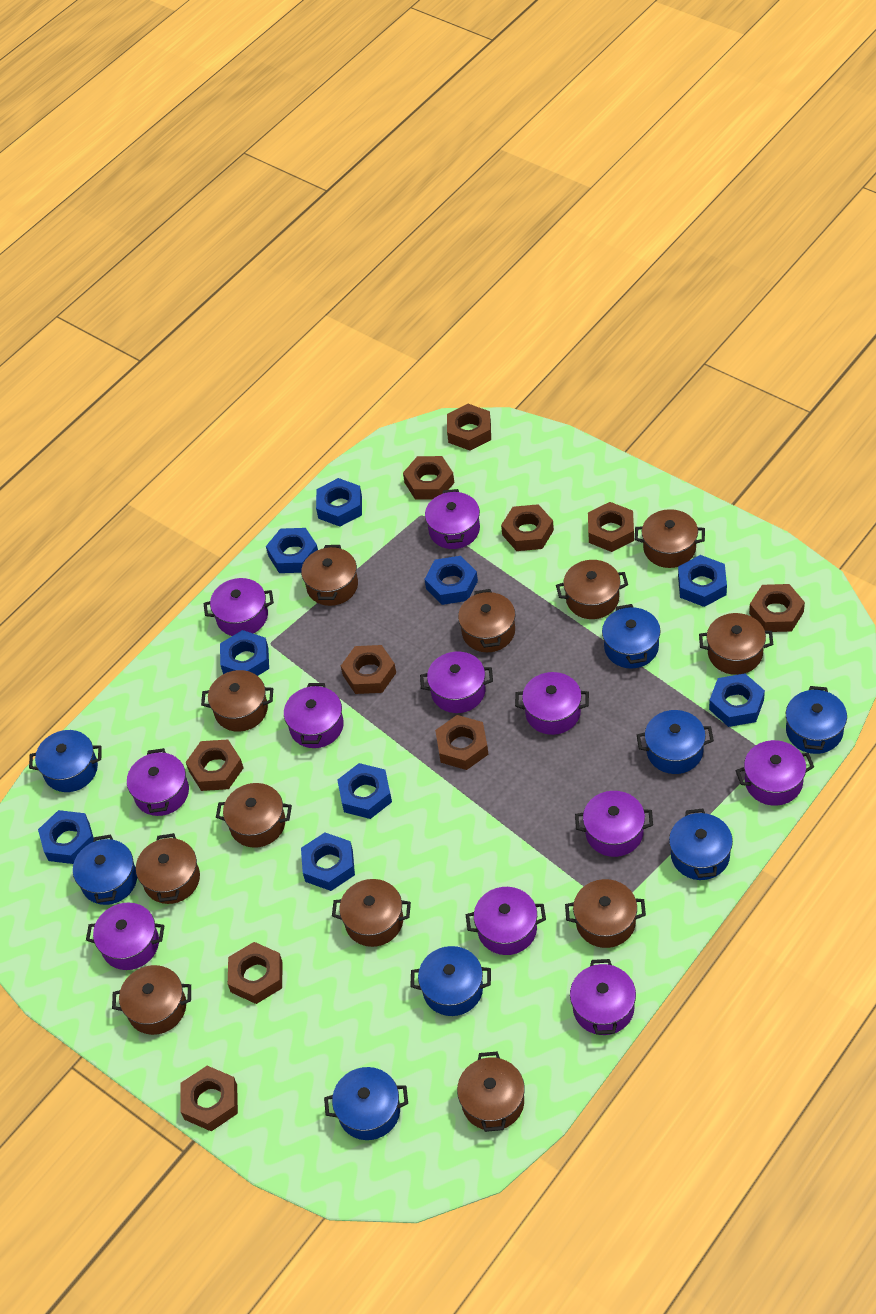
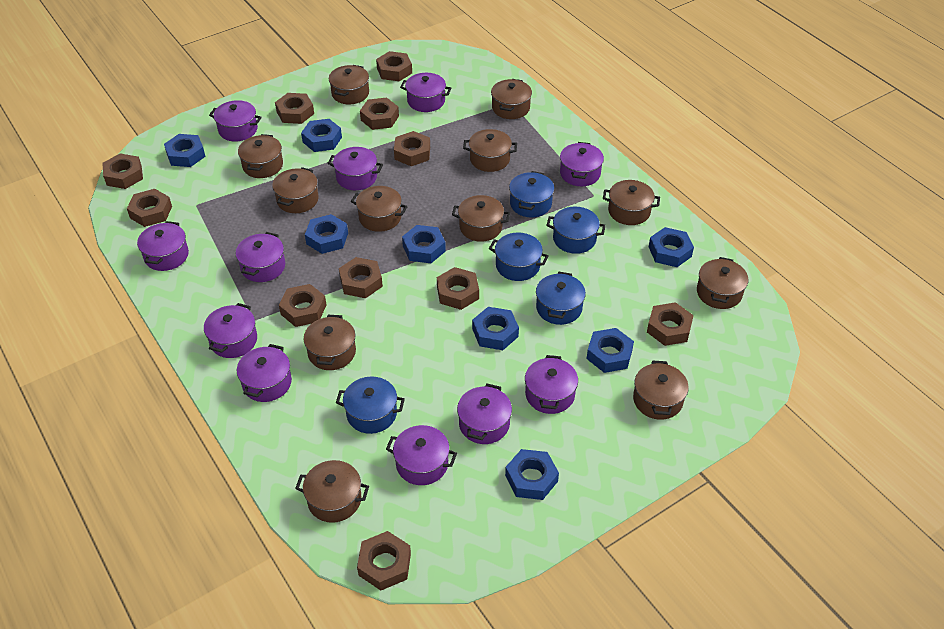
blue nut: [38,810,94,864] [220,630,269,676] [266,528,318,573] [301,832,355,891] [316,478,362,527] [337,763,392,819] [424,556,478,605] [678,555,727,607] [709,673,765,727] = 9 -> [164,134,206,167] [301,119,342,152] [305,214,348,254] [402,225,446,263] [472,307,519,350] [505,449,559,500] [586,328,634,373] [649,227,694,267] = 8
blue pot: [29,730,102,792] [73,834,137,905] [324,1067,408,1140] [410,946,491,1016] [602,604,660,669] [637,710,714,774] [669,809,733,880] [786,686,847,754] = 8 -> [336,377,405,434] [489,233,549,281] [509,171,554,217] [536,272,586,325] [546,207,606,254] = 5
brown nut: [181,1066,238,1131] [186,739,243,791] [228,942,282,1004] [341,645,396,694] [403,456,454,500] [435,715,489,770] [447,404,491,451] [501,504,554,551] [588,502,634,552] [749,584,805,632] = 10 -> [102,153,143,189] [127,189,172,227] [275,93,314,124] [279,284,326,327] [339,257,383,298] [357,531,411,591] [360,98,399,130] [376,51,412,81] [394,131,430,166] [437,267,479,310] [647,302,694,346] = 11

